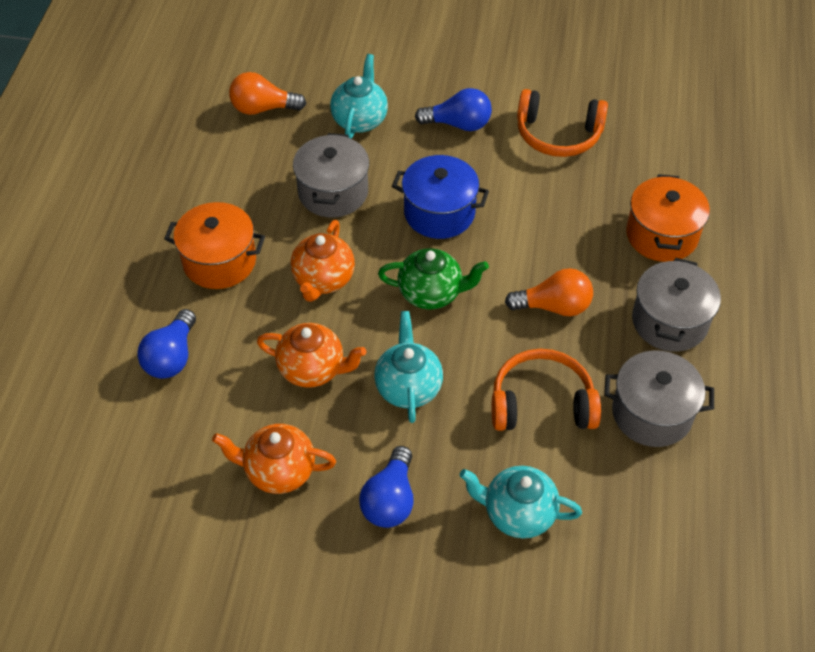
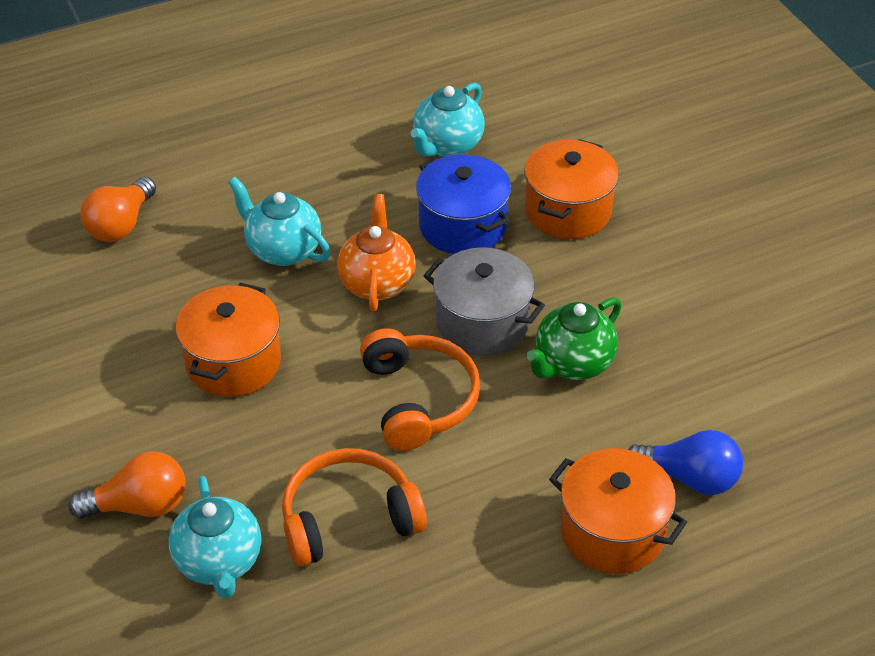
blue light bulb: [137,309,196,379] [359,446,413,528] [415,88,492,131] = 3 -> [628,430,743,495] = 1
grey pot: [293,133,369,217] [604,350,714,447] [632,258,721,352] = 3 -> [424,247,545,356] = 1
orange pot: [164,202,265,289] [626,174,710,262] = 2 -> [176,283,281,397] [524,139,619,239] [549,448,687,574] = 3
orange teapot: [212,424,336,494] [257,323,367,388] [291,220,355,302] = 3 -> [337,194,416,311] = 1

